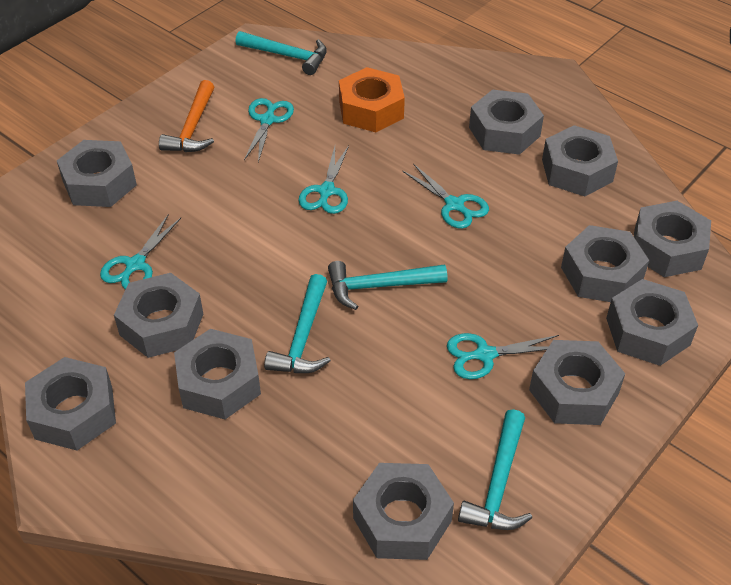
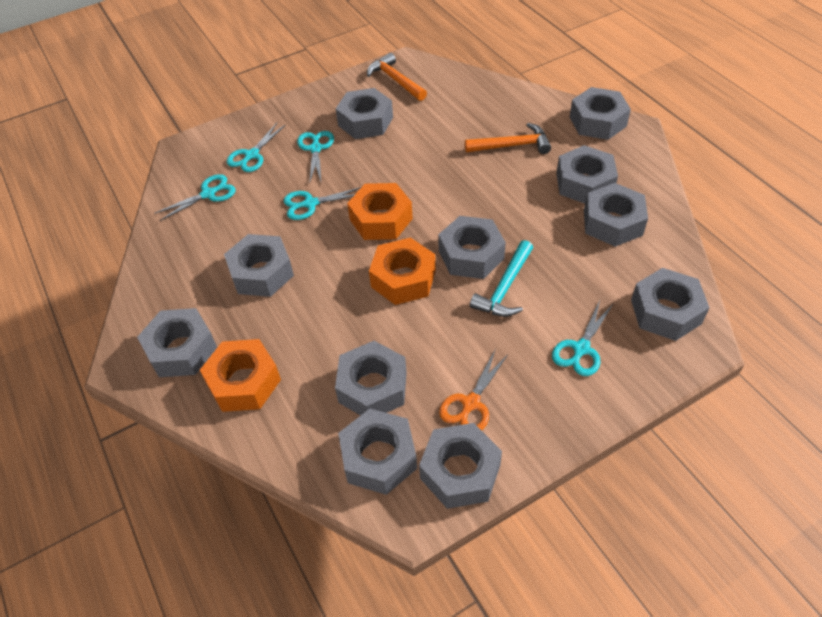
orange hammer: [159,80,214,152] = 1 -> [367,53,427,101] [465,123,551,154] = 2
orange nut: [339,67,405,132] = 1 -> [200,339,281,412] [347,183,413,240] [369,238,436,305] = 3
orange scissors: none = 0 -> [439,350,509,431] = 1
turquoise hammer: [236,31,327,75] [264,274,331,373] [328,261,447,310] [458,409,532,530] = 4 -> [470,240,533,317] = 1

